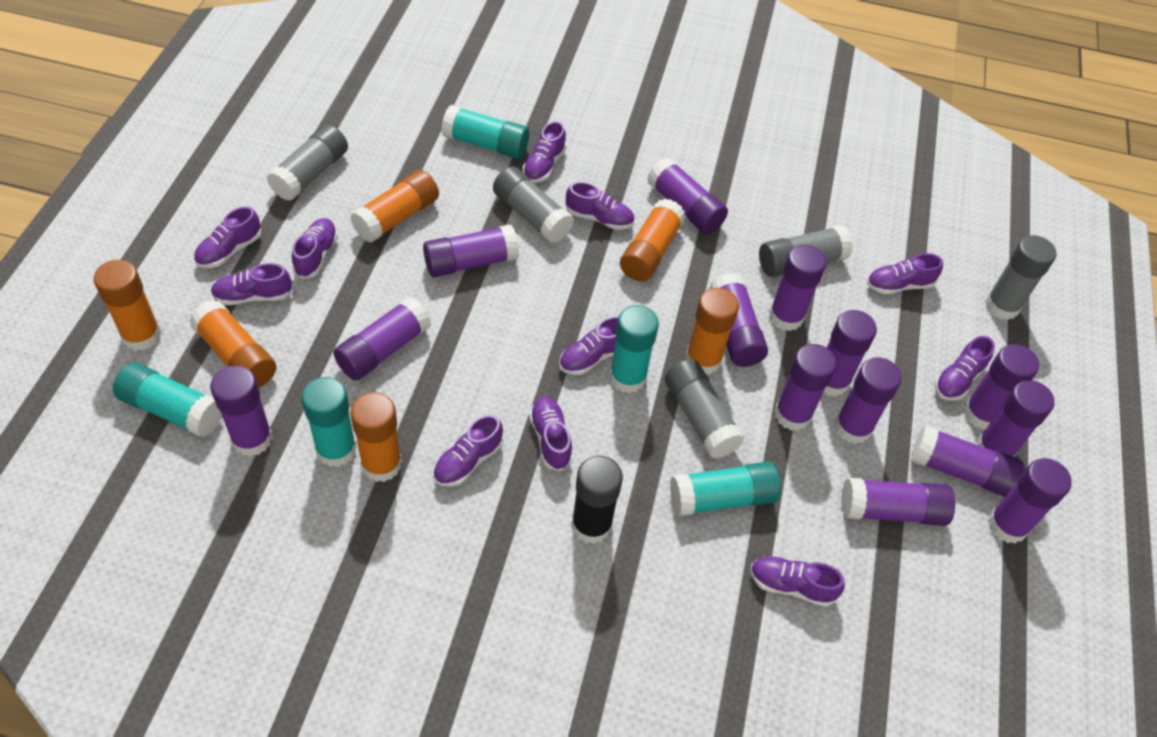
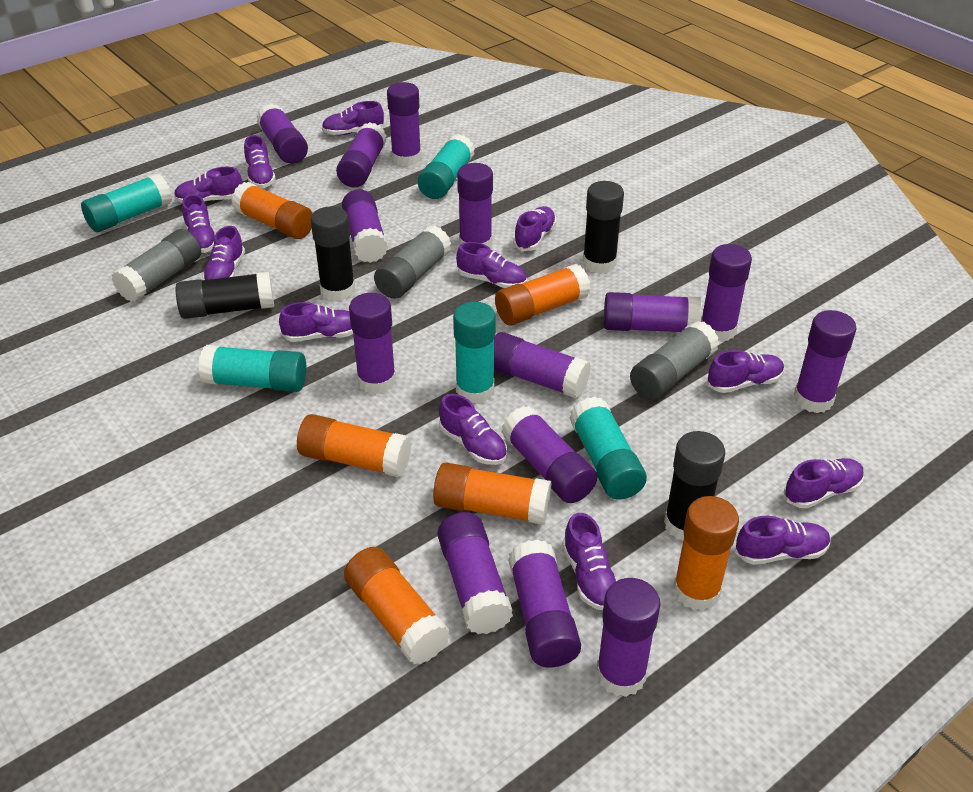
black glue stick: [571,456,623,544] = 1 -> [175,272,274,319] [311,206,355,301] [583,181,624,273] [664,431,725,540] = 4
grey glue stick: [266,124,348,201] [493,167,574,243] [665,359,745,459] [759,225,853,277] [985,235,1057,320] = 5 -> [112,229,201,302] [374,225,451,299] [630,321,719,400] = 3
purple shoe: [194,206,262,268] [211,263,293,305] [292,218,338,279] [433,415,503,487] [523,121,567,183] [529,397,573,471] [559,316,619,375] [566,182,634,230] [750,556,845,607] [867,253,943,295] [935,336,995,401] = 11 -> [174,167,243,203] [182,194,215,253] [203,226,245,280] [244,135,276,188] [279,302,353,342] [322,101,384,135] [439,394,507,465] [456,242,527,288] [513,206,556,251] [562,513,617,610] [708,350,784,393] [735,516,831,565] [784,458,864,509] = 13

